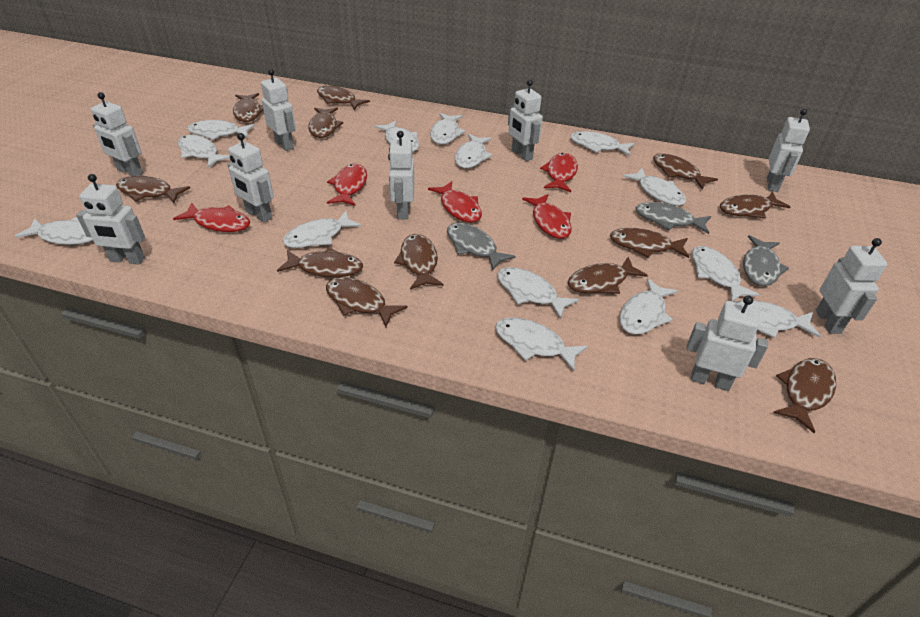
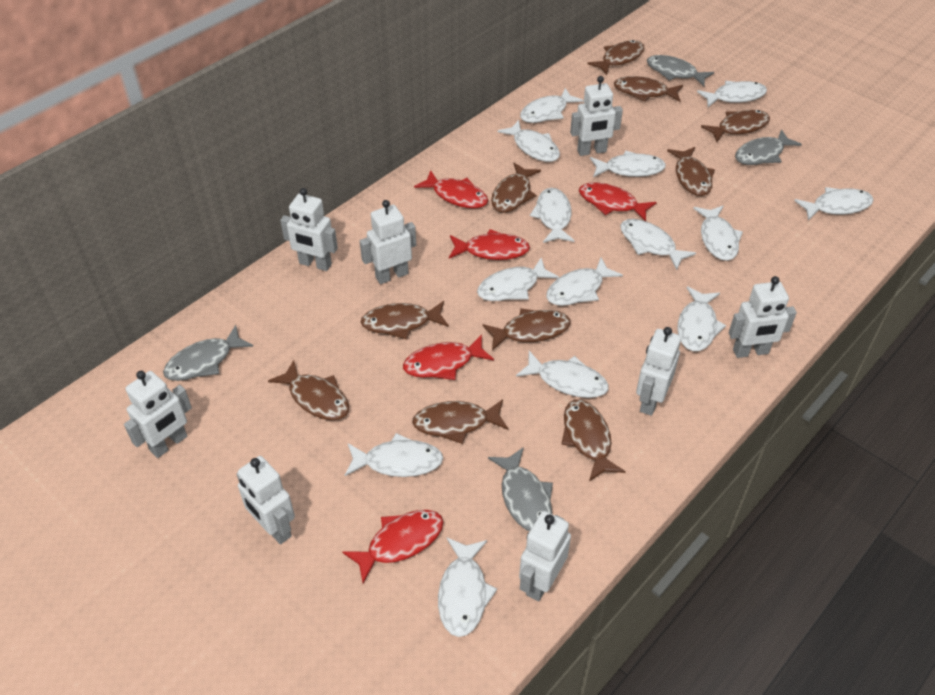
brown fish: [116,175,190,203] [233,93,263,122] [277,247,363,277] [308,108,343,138] [317,85,370,110] [326,277,408,327] [394,234,443,290] [568,257,648,294] [610,228,689,258] [653,153,718,190] [720,192,790,219] [773,358,836,433] = 12 -> [268,360,349,420] [361,301,449,340] [412,399,508,444] [482,308,571,351] [491,163,541,213] [561,400,626,481] [588,40,644,75] [614,76,683,102] [667,147,715,196] [701,110,770,142] = 10
grey fish: [447,223,516,270] [635,202,711,234] [743,235,789,286] = 3 -> [163,325,253,381] [488,447,553,531] [647,55,714,86] [735,129,802,165] = 4
white robot: [76,174,145,264] [91,92,143,176] [228,133,274,222] [261,69,296,151] [388,131,414,220] [508,80,543,161] [687,295,768,391] [767,109,810,192] [816,238,887,334] = 9 -> [124,371,192,458] [237,456,295,544] [280,188,338,271] [360,200,416,284] [519,511,571,601] [570,76,623,156] [636,327,681,416] [729,276,797,358] = 8

